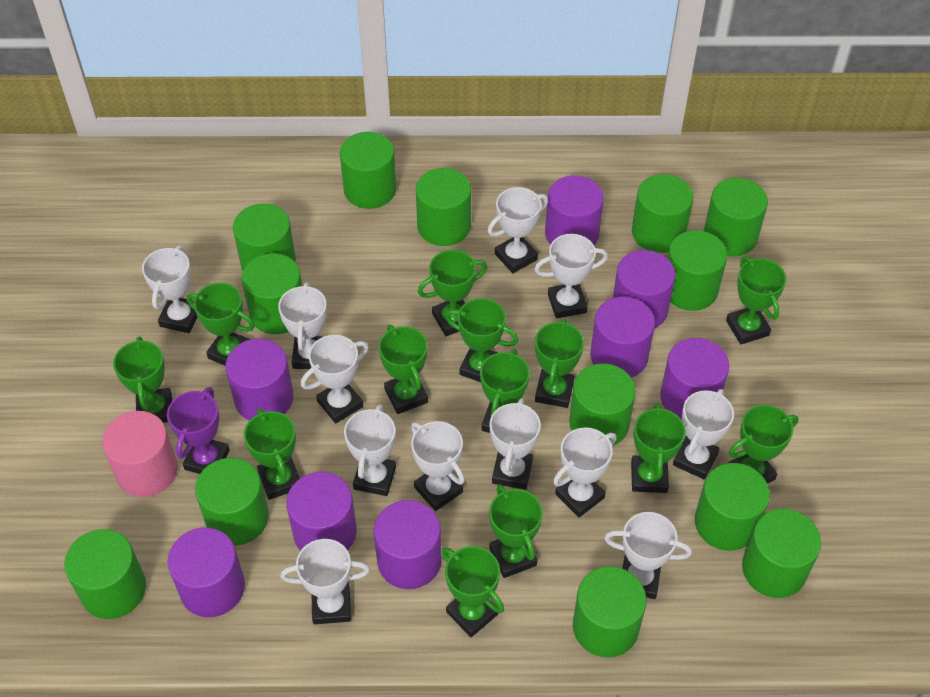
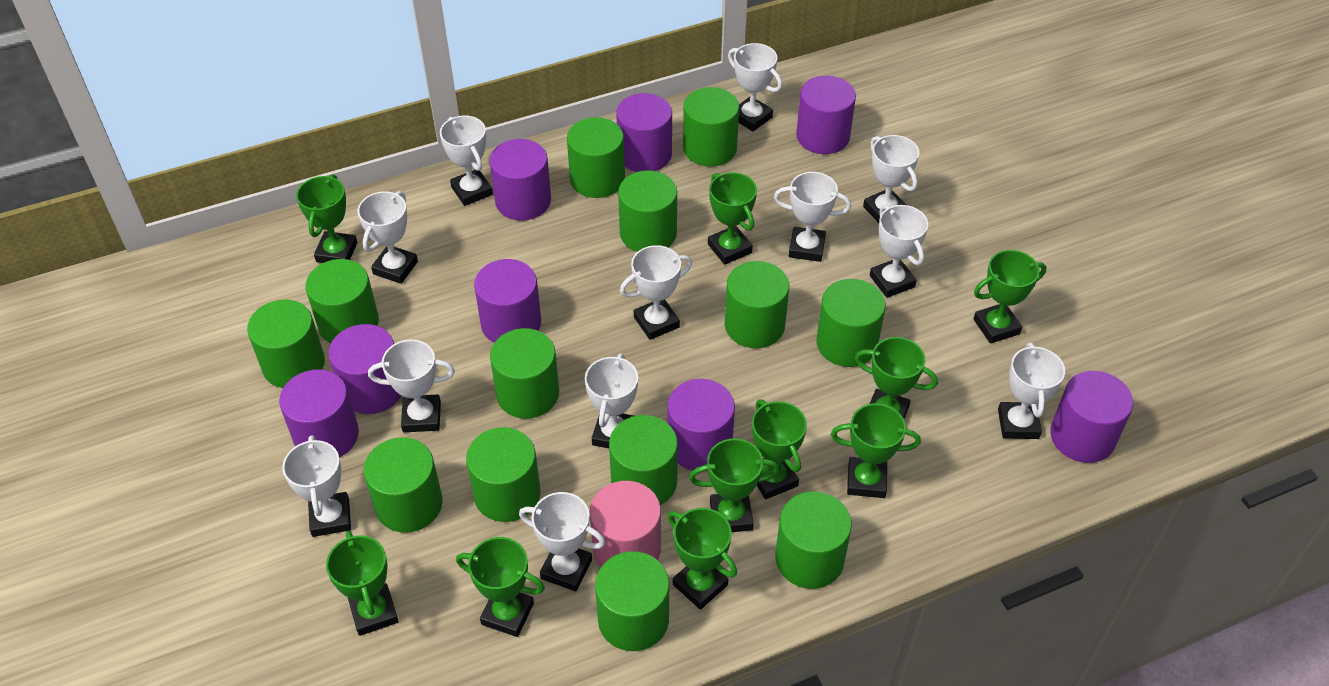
green trophy: [113,336,172,423] [187,283,255,366] [244,408,300,500] [378,325,428,414] [418,250,487,336] [442,546,504,637] [445,298,518,382] [480,349,530,433] [489,484,543,578] [535,319,584,408] [631,403,686,493] [726,256,787,344] [728,405,798,484] = 13 -> [296,174,357,263] [326,531,399,636] [456,537,545,637] [668,508,737,610] [689,439,780,532] [708,172,757,265] [752,399,807,499] [831,403,921,498] [855,337,938,419] [974,250,1047,344] = 10
purple trophy: [167,387,230,474] = 1 -> none = 0

